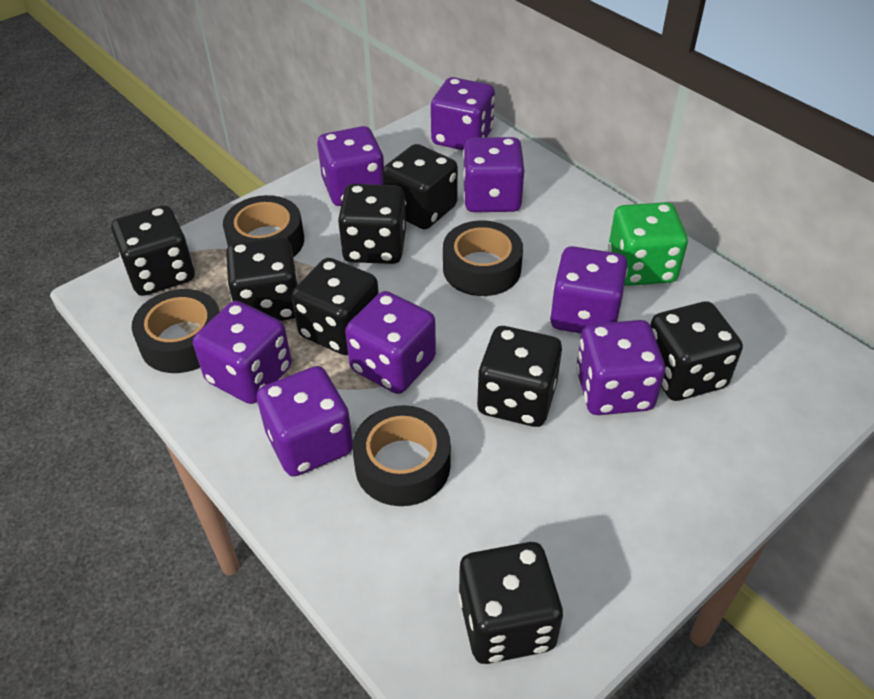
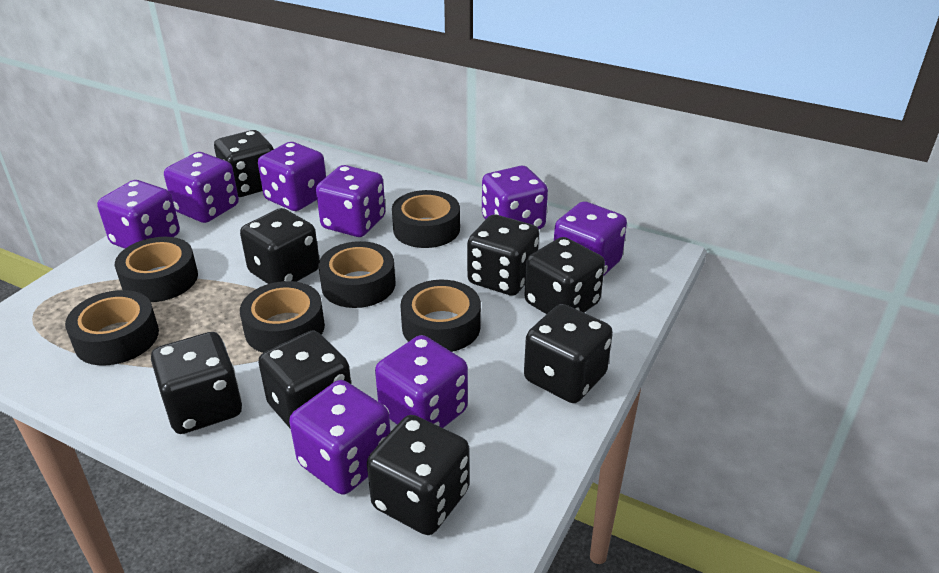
black tape: [132,289,220,373] [223,195,304,257] [352,405,451,506] [443,220,523,296] = 4 -> [65,290,159,365] [115,237,198,302] [240,281,325,353] [318,241,395,308] [392,190,460,248] [400,280,481,352] = 6
green dice: [608,202,688,286] = 1 -> none = 0

